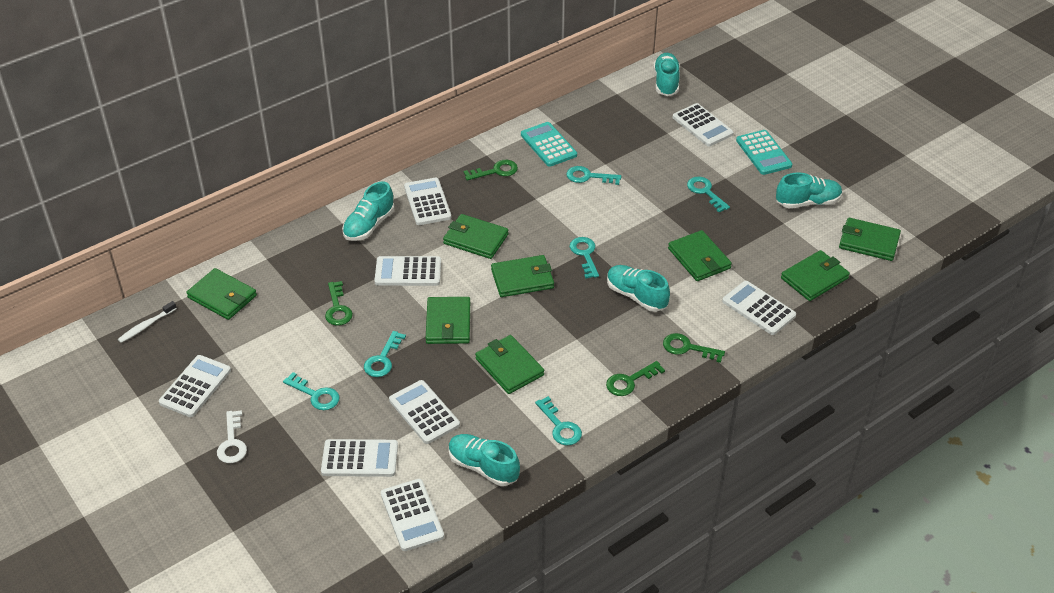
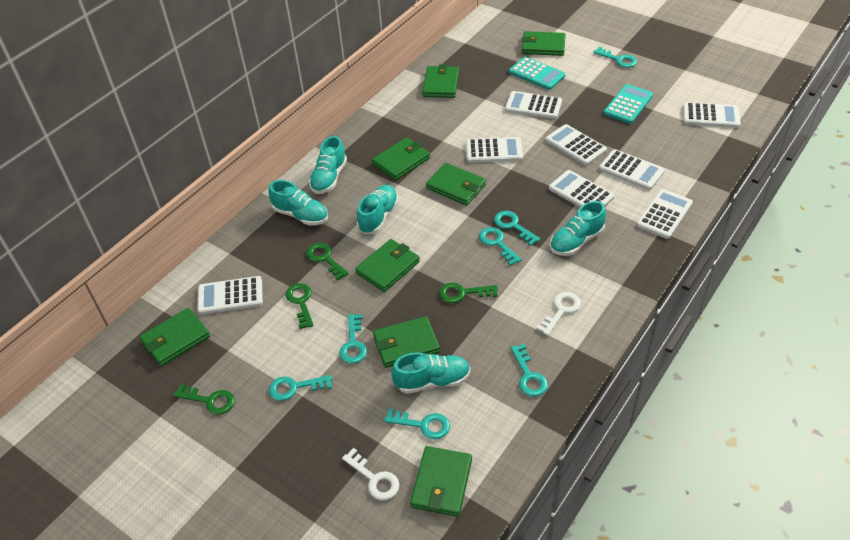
turquoise key: [283,372,340,410] [364,331,406,377] [535,396,582,445] [566,166,621,185] [570,237,599,279] [687,177,730,213] = 6 -> [269,375,332,401] [340,314,367,364] [384,408,450,439] [479,227,522,266] [494,211,540,246] [511,344,548,397] [593,47,637,68] = 7
white key: [217,410,247,463] = 1 -> [342,448,399,500] [536,292,581,336] = 2
white toothbrush: [118,301,177,343] = 1 -> none = 0

